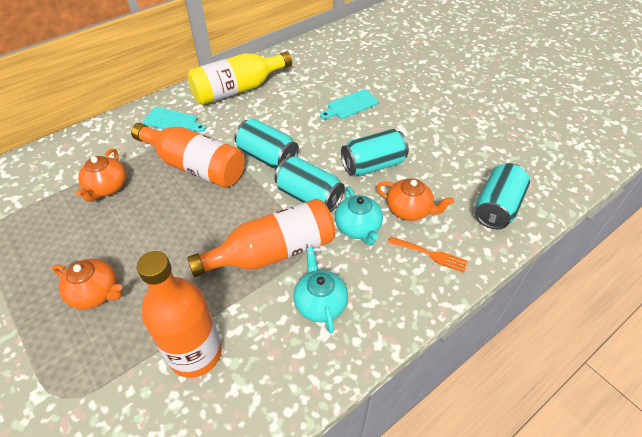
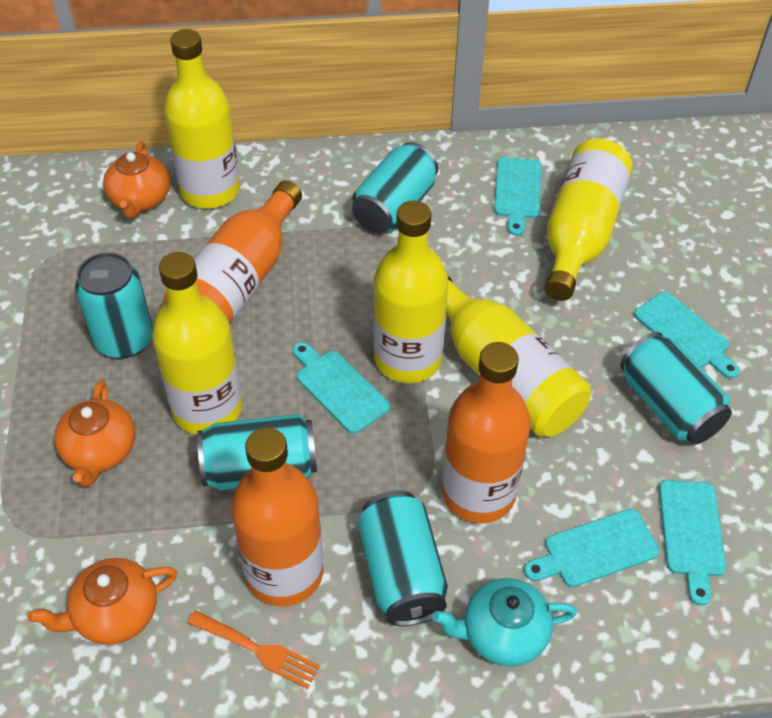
turquoise can: [234,118,299,169] [274,156,345,213] [341,129,409,176] [476,163,530,229] = 4 -> [75,252,153,359] [197,414,317,490] [352,142,438,234] [358,491,448,626] [620,332,732,444] = 5
turquoise cutting board: [143,107,206,132] [320,89,379,119] = 2 -> [293,342,390,434] [494,157,541,236] [524,509,660,587] [634,292,740,379] [659,480,726,606] = 5
turquoise teapot: [293,247,348,333] [335,186,383,245] = 2 -> [432,578,577,666] = 1
yellow bottle: [187,51,292,105] = 1 -> [152,252,242,435] [164,29,240,209] [374,200,448,383] [446,276,591,437] [544,139,632,301] = 5

